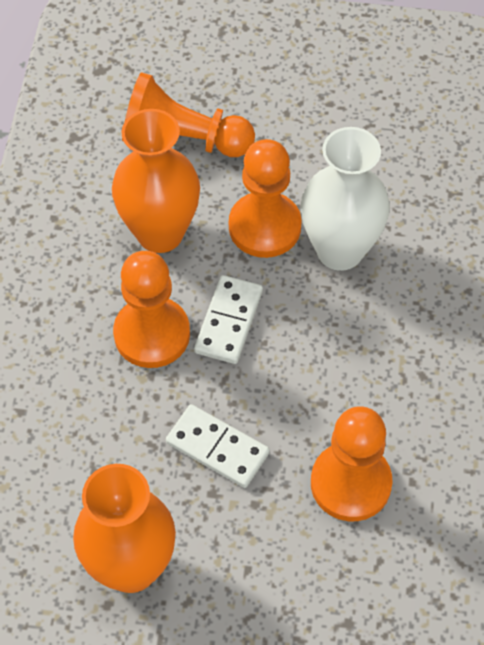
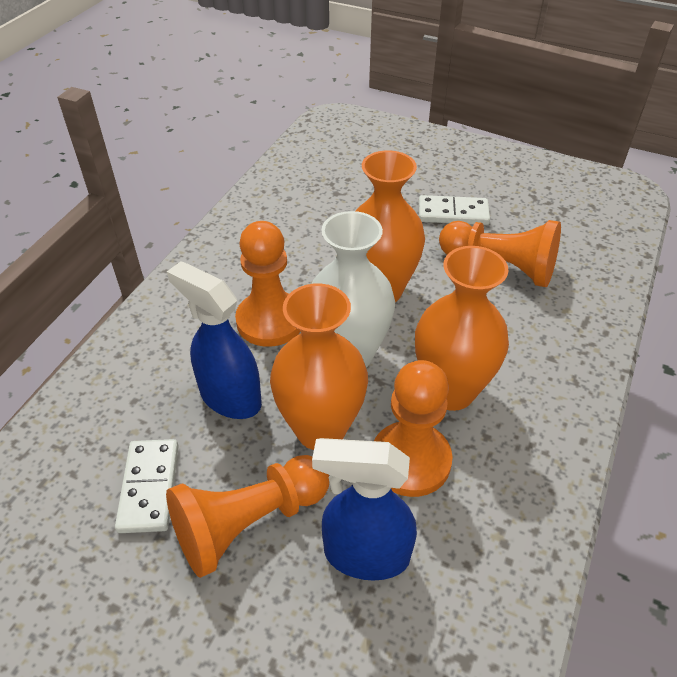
blue spray bottle: none = 0 -> [167,261,262,419] [312,438,417,581] = 2
orange vase: [73,464,176,593] [112,109,200,253] = 2 -> [270,284,368,450] [356,150,425,302] [415,246,509,411] = 3

